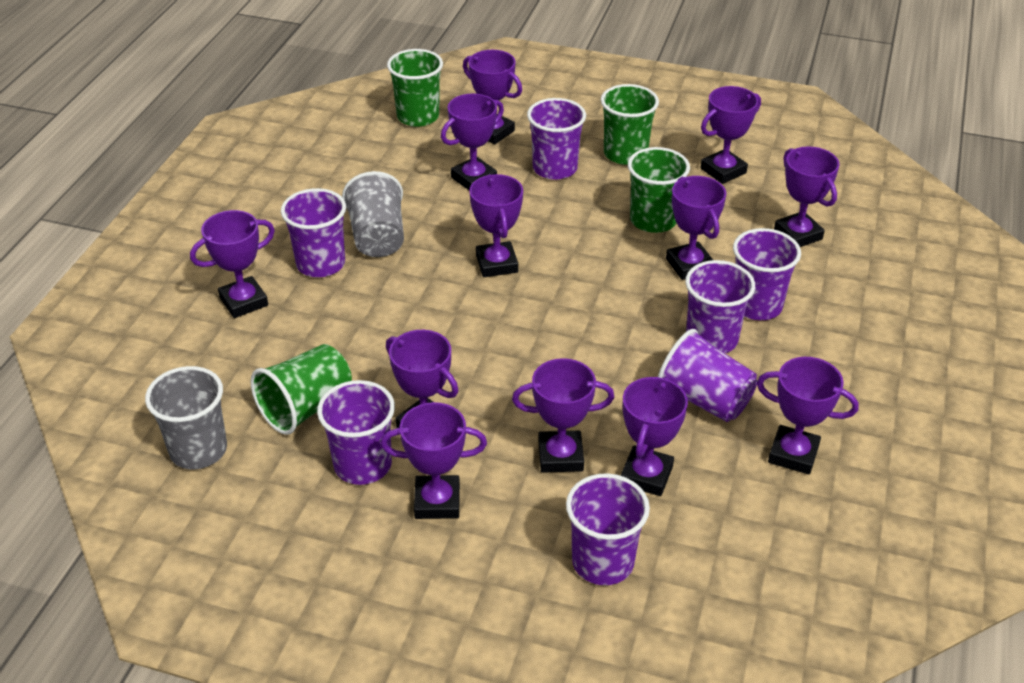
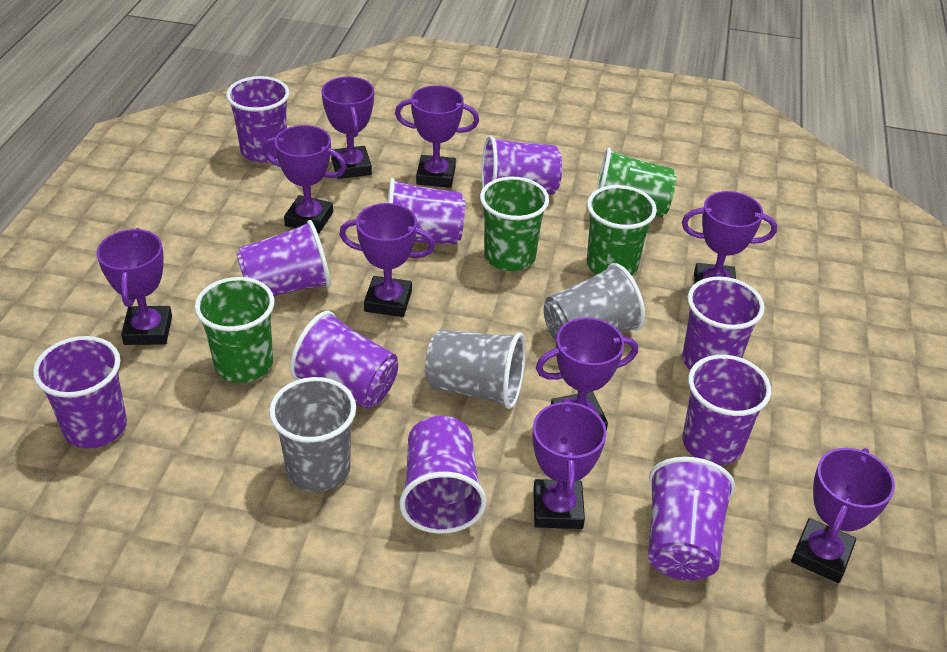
grey cup: [145,366,227,469] [342,171,404,257] = 2 -> [269,377,356,492] [425,329,526,409] [544,263,645,342] = 3
purple cup: [281,188,346,277] [317,380,395,485] [527,98,586,180] [566,473,650,585] [658,329,757,422] [685,260,755,353] [733,228,801,320] = 7 -> [33,336,127,448] [226,76,289,162] [236,220,331,296] [290,311,398,409] [387,178,465,244] [399,416,487,534] [481,136,562,195] [648,457,735,580] [682,276,765,370] [682,355,771,465] = 10
purple trophy: [190,210,275,318] [381,402,487,519] [386,330,458,428] [441,93,504,190] [463,50,522,144] [469,174,523,277] [512,358,615,473] [621,376,688,496] [666,176,726,280] [701,86,761,184] [757,357,859,475] [774,146,840,247] = 12 -> [96,228,172,345] [263,125,347,234] [321,77,374,179] [339,203,435,317] [395,85,479,188] [532,398,607,529] [536,318,638,430] [682,191,777,283] [791,448,895,583] = 9

